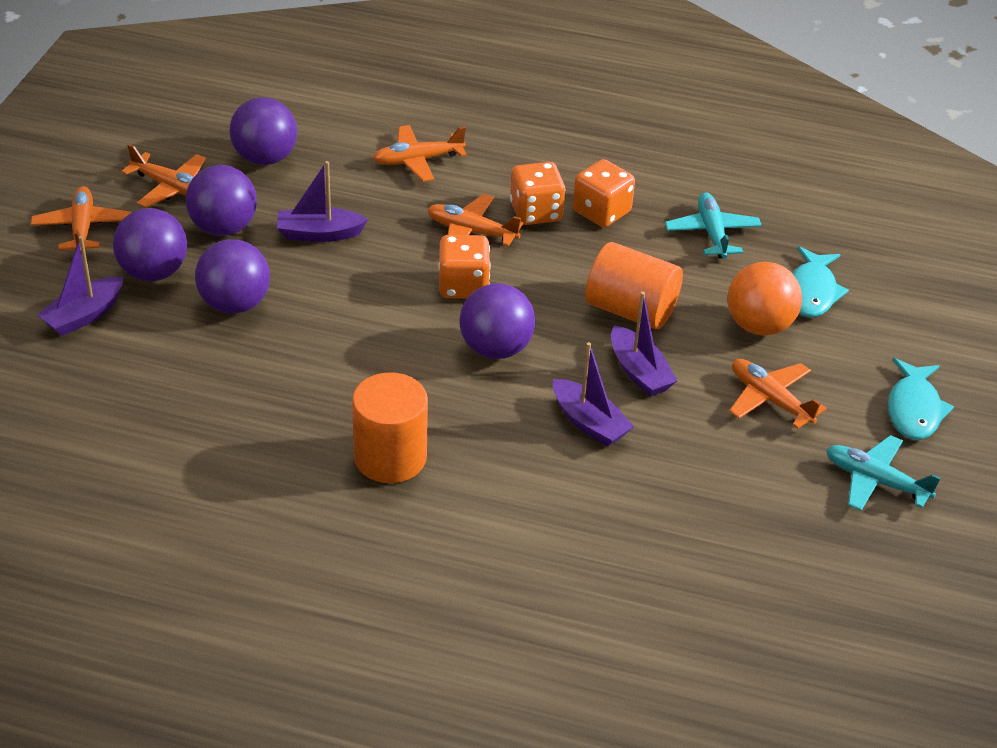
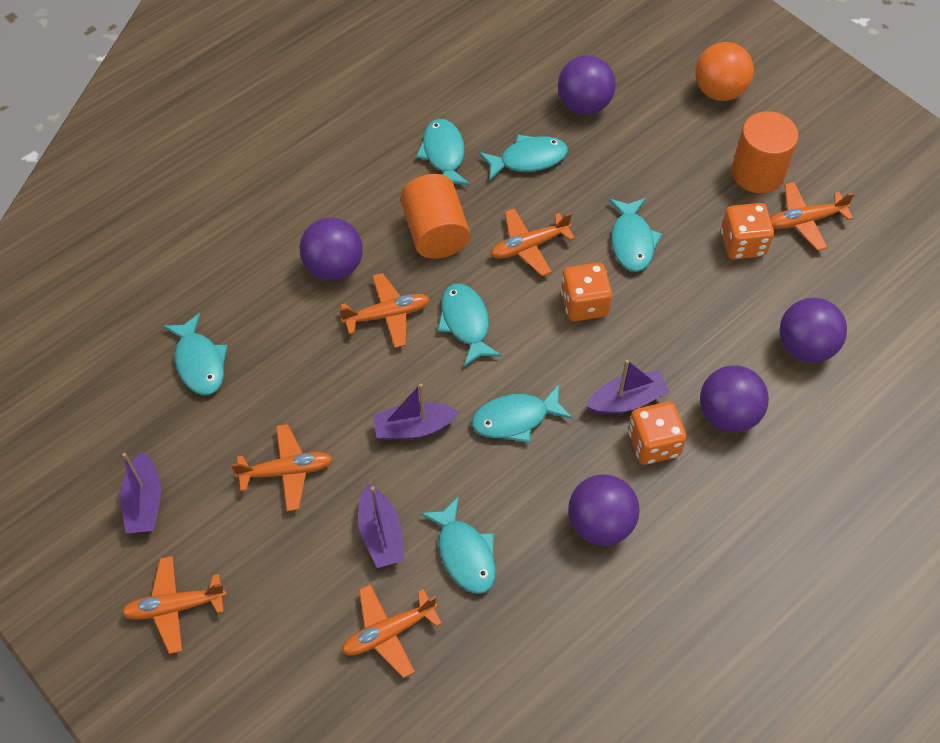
orange plane: [31,186,132,250] [121,144,206,208] [373,125,467,182] [427,194,523,246] [729,359,827,429] = 5 -> [121,556,226,654] [231,424,333,511] [339,273,430,348] [342,584,442,678] [490,208,575,276] [770,182,854,251] = 6
turquoise fish: [792,246,849,317] [888,358,954,440] = 2 -> [163,313,227,395] [416,119,470,185] [420,496,496,594] [437,283,502,367] [472,384,572,443] [479,135,568,181] [609,198,662,272] = 7
turquoise plane: [665,192,762,259] [826,435,941,511] = 2 -> none = 0

